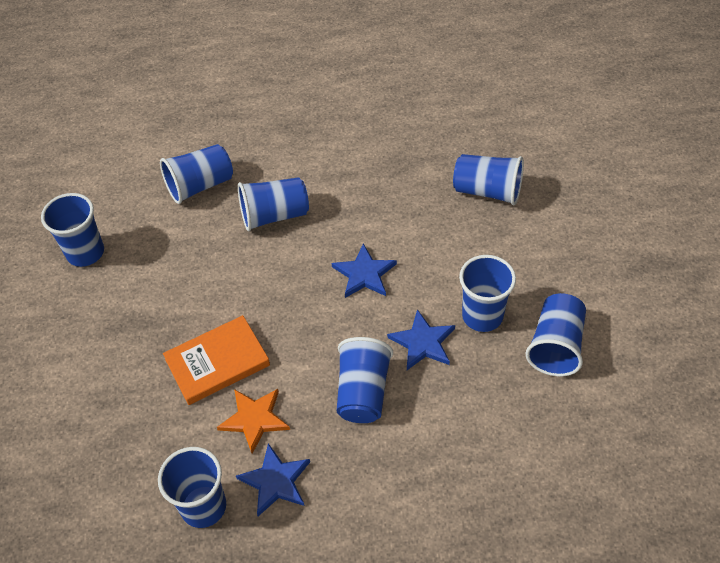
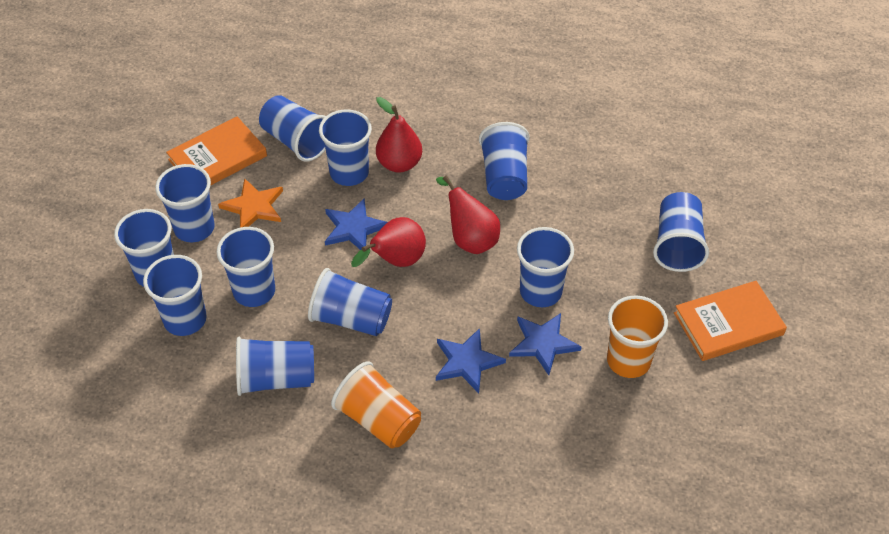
blue cup: [41,193,104,267] [158,447,226,528] [160,144,233,204] [238,177,309,231] [337,337,393,423] [453,154,524,206] [459,255,516,332] [525,293,586,377] = 8 -> [114,209,174,287] [143,255,207,336] [155,164,215,242] [216,227,275,307] [236,337,314,396] [259,95,326,162] [308,268,392,336] [319,109,372,186] [479,122,530,200] [517,227,574,307] [653,192,709,272] = 11
orange book: [163,315,270,405] = 1 -> [166,117,267,186] [674,281,787,361] = 2
orange cup: none = 0 -> [331,361,421,449] [607,295,668,378] = 2
red pear: none = 0 -> [351,217,426,267] [376,97,422,173] [436,175,500,254] = 3

